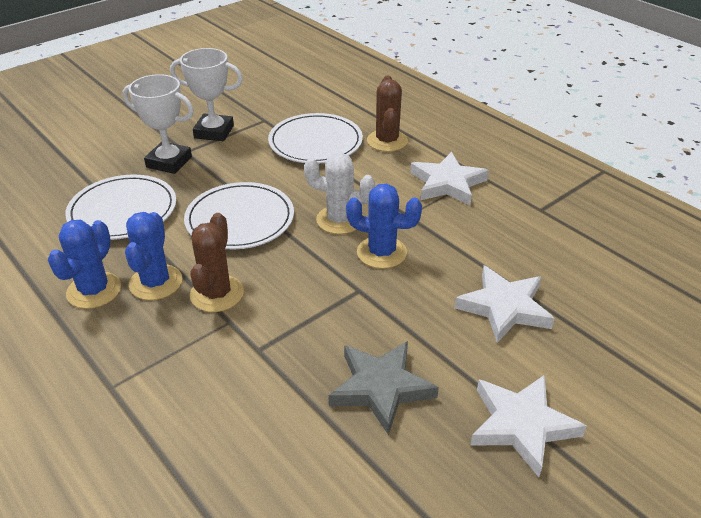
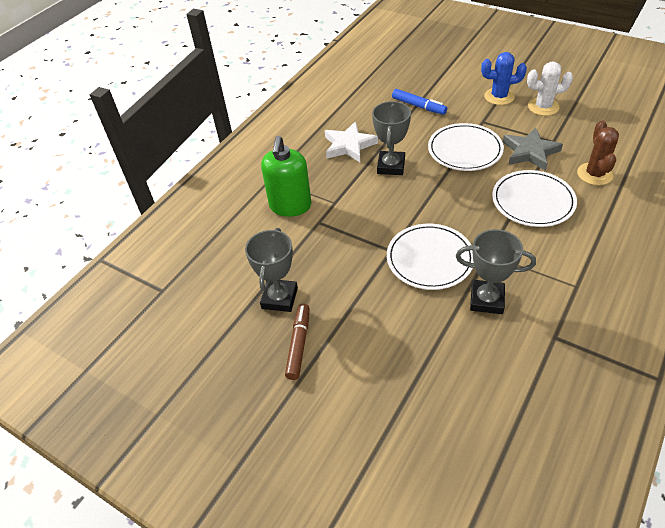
blue cactus: [48,220,121,309] [125,212,182,300] [346,184,422,269] = 3 -> [481,52,527,105] = 1
blue marker: none = 0 -> [392,89,447,115] = 1
brown cactus: [190,213,244,312] [367,75,408,152] = 2 -> [577,121,619,185] = 1
brown marker: none = 0 -> [285,304,310,380] = 1
green soap dispenser: none = 0 -> [261,136,311,217] = 1
grey trophy: none = 0 -> [245,228,298,312] [372,101,411,175] [456,229,536,314] = 3
white star: [410,152,489,205] [454,265,555,343] [470,375,586,477] = 3 -> [325,121,378,162] = 1
white trophy: [123,74,194,174] [170,48,243,141] = 2 -> none = 0

